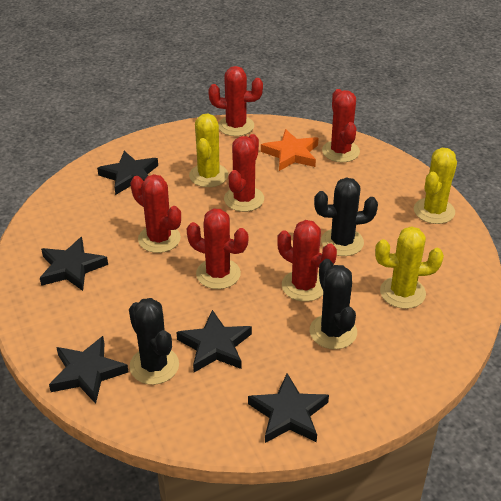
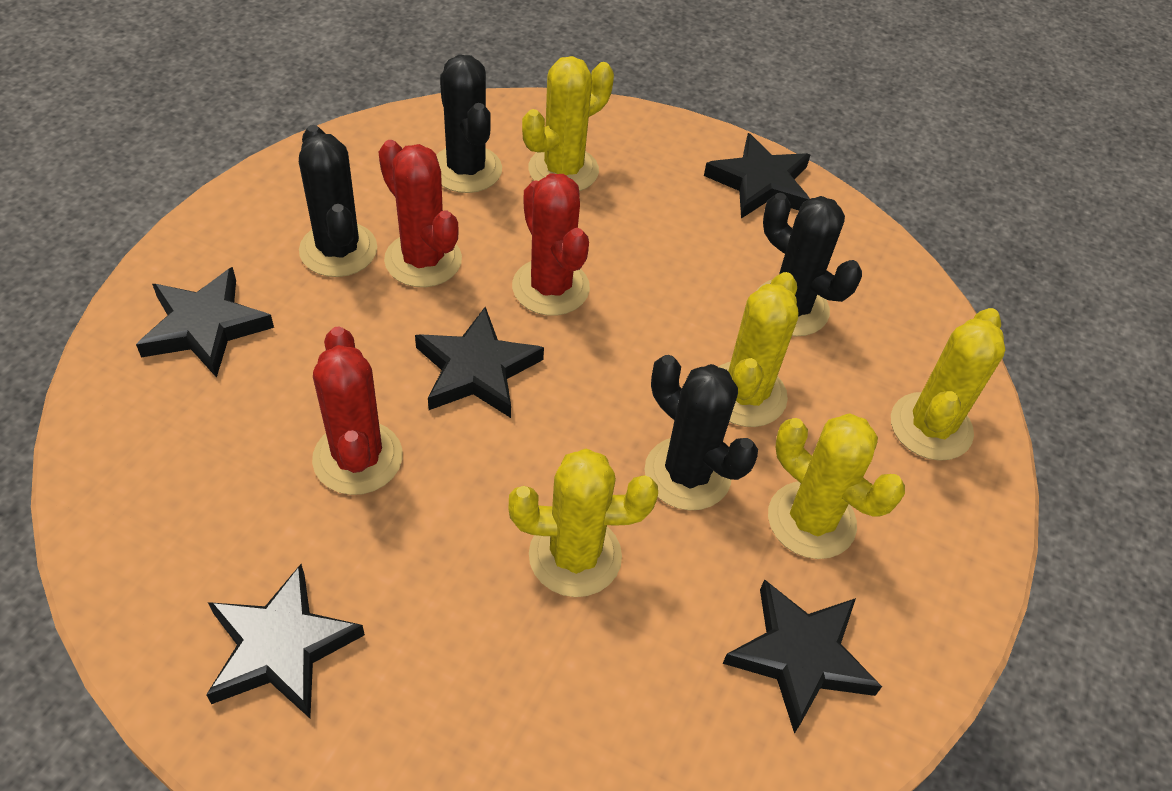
black cactus: [129,298,179,385] [310,259,357,349] [314,177,378,256] = 3 -> [299,125,377,277] [436,55,502,193] [644,355,758,510] [756,193,862,336] = 4
orange star: [261,129,319,171] = 1 -> none = 0
red cactus: [130,174,181,253] [186,209,248,289] [208,66,263,136] [224,134,264,212] [277,220,337,302] [322,89,360,162] = 6 -> [312,326,403,495] [378,140,462,287] [512,174,590,316] = 3
yellow cactus: [189,113,228,187] [375,226,444,309] [414,148,457,224] = 3 -> [509,448,658,597] [522,56,614,191] [718,272,798,427] [768,414,905,559] [891,308,1005,461] = 5

